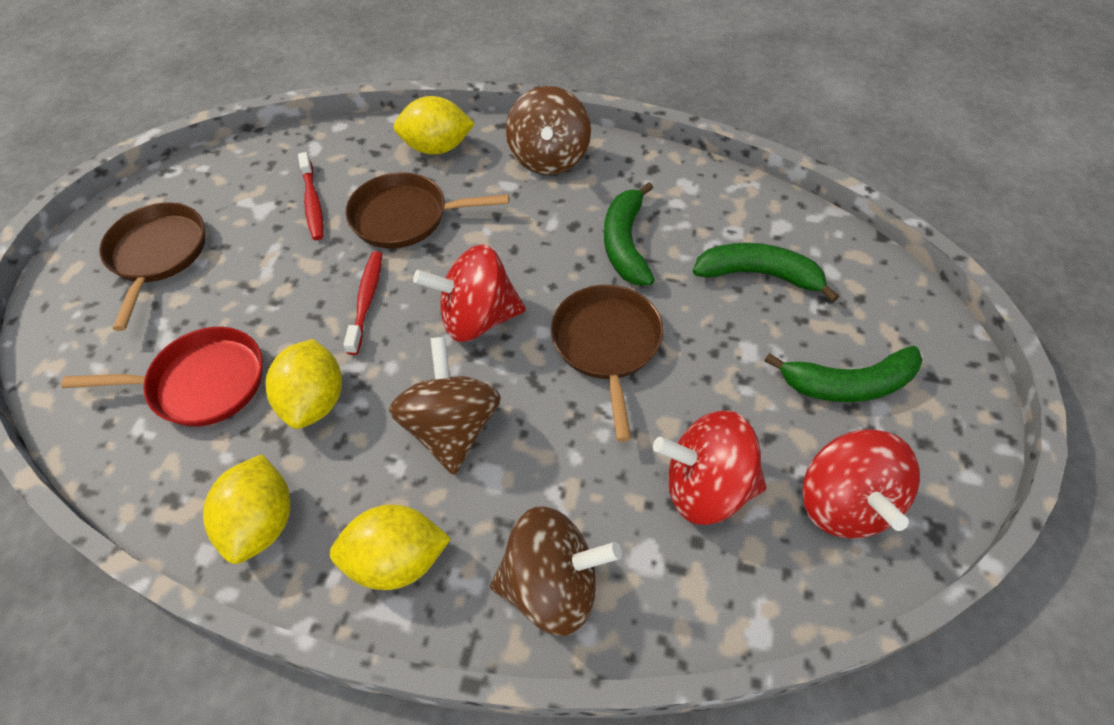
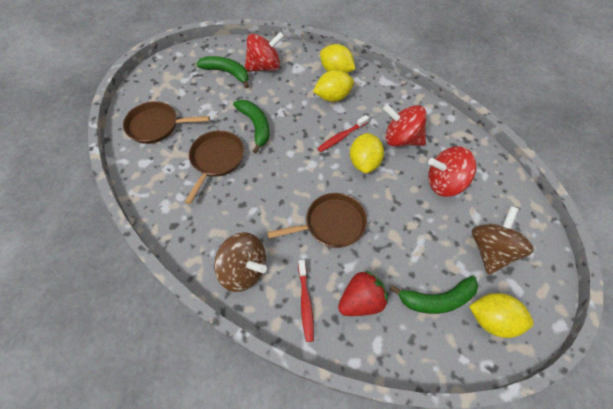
brown spinning top: [389,337,501,475] [490,506,622,636] [506,86,591,175] = 3 -> [214,232,267,292] [472,206,534,275] = 2
red pan: [61,327,263,427] = 1 -> none = 0
red strawberry: none = 0 -> [338,270,388,316] = 1

